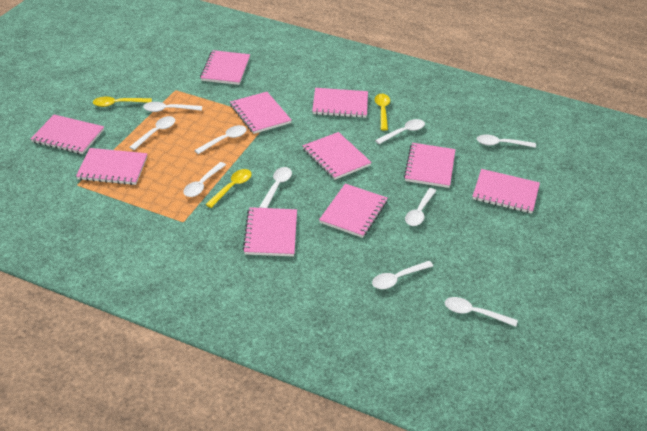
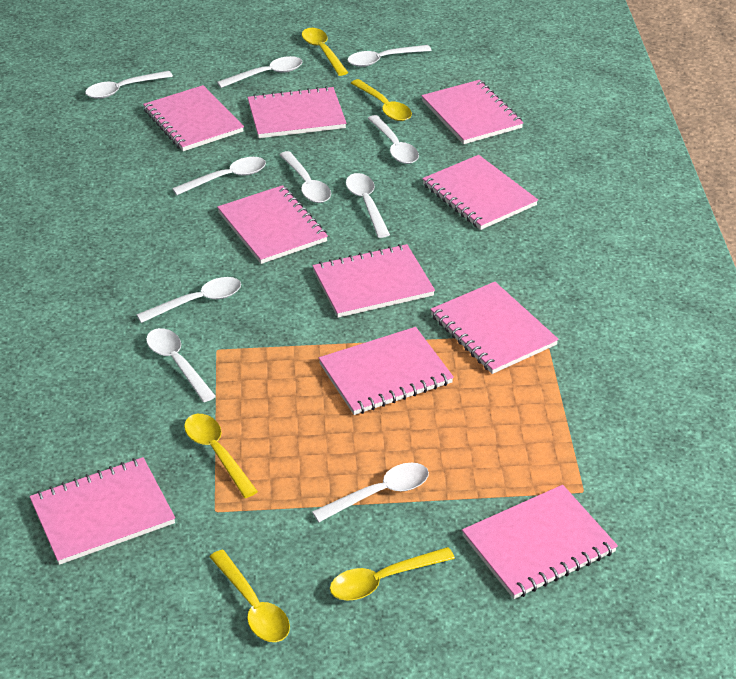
yellow spoon: [93,97,152,107] [205,169,252,208] [375,94,390,131] = 3 -> [184,414,258,498] [210,550,290,642] [302,28,348,76] [330,547,455,601] [351,79,412,121] = 5

